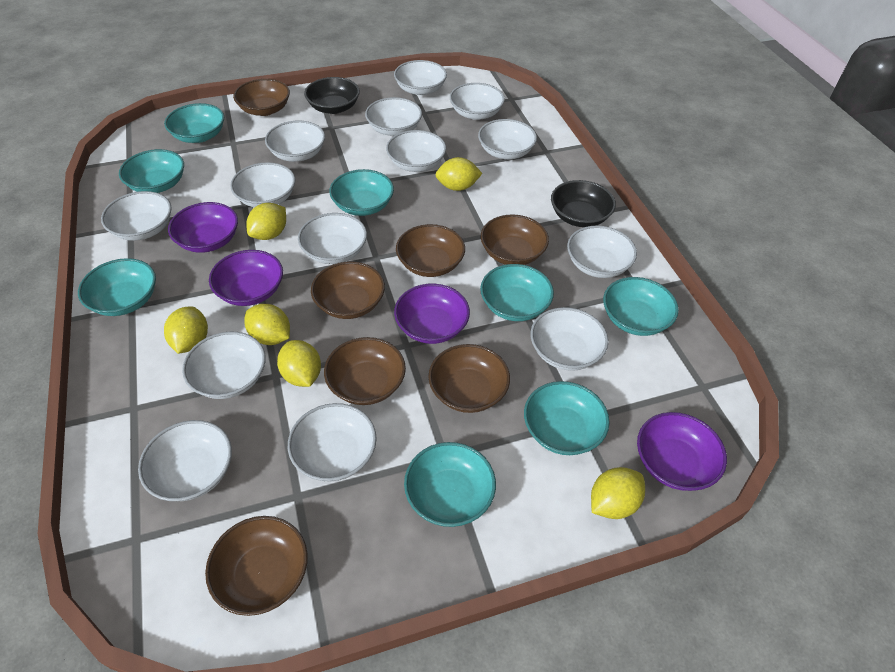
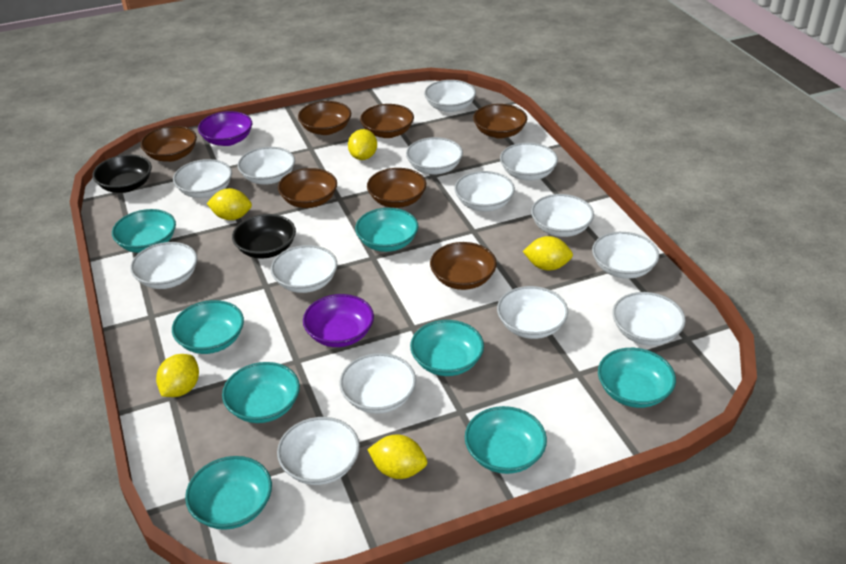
purple bowl: [168,202,238,253] [209,250,283,306] [394,284,470,344] [637,412,727,491] = 4 -> [198,111,252,146] [303,294,374,347] = 2
yellow lemon: [164,306,208,354] [244,304,290,345] [247,203,286,240] [277,340,321,387] [435,157,482,191] [591,467,645,519] = 6 -> [156,354,199,397] [207,188,252,220] [348,129,377,160] [367,435,427,479] [523,236,573,271] = 5

